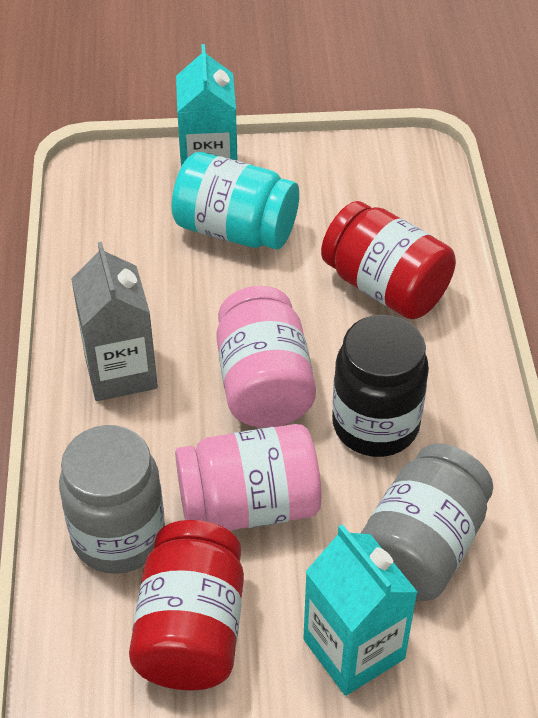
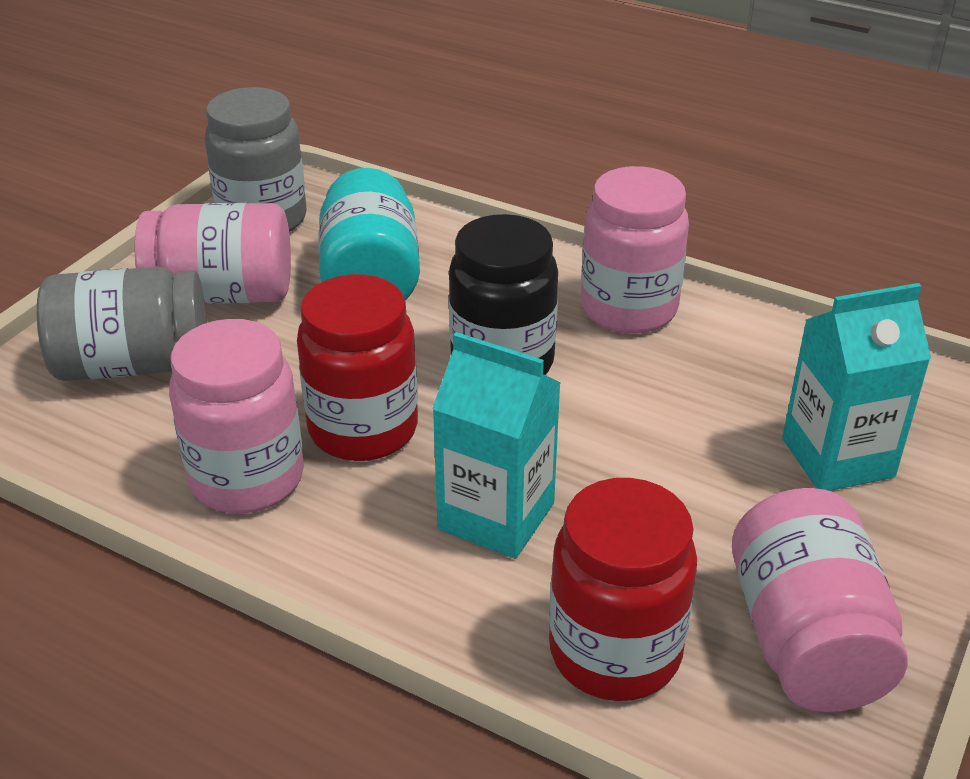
grey carton: [71,242,158,401] = 1 -> none = 0
pink jar: [175,424,322,531] [216,286,316,428] = 2 -> [135,203,291,304] [169,319,304,514] [581,166,689,334] [732,488,908,712] = 4

